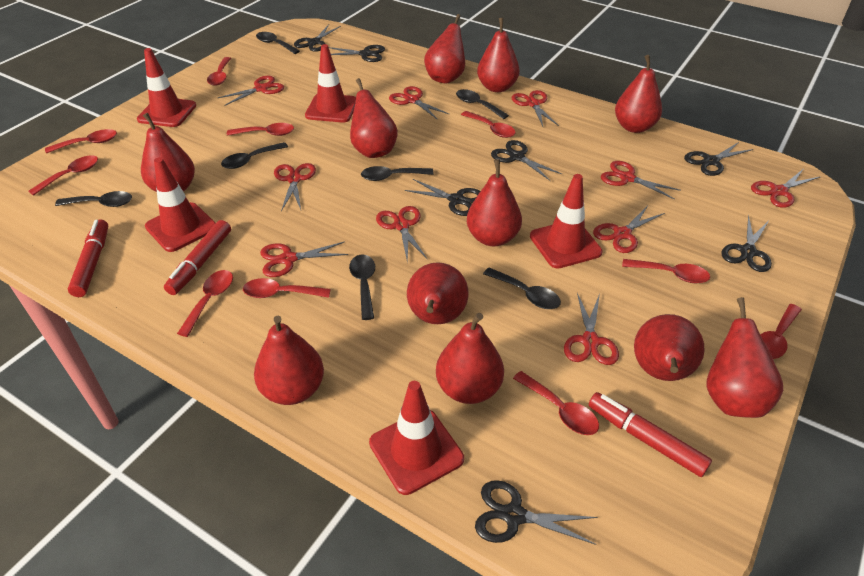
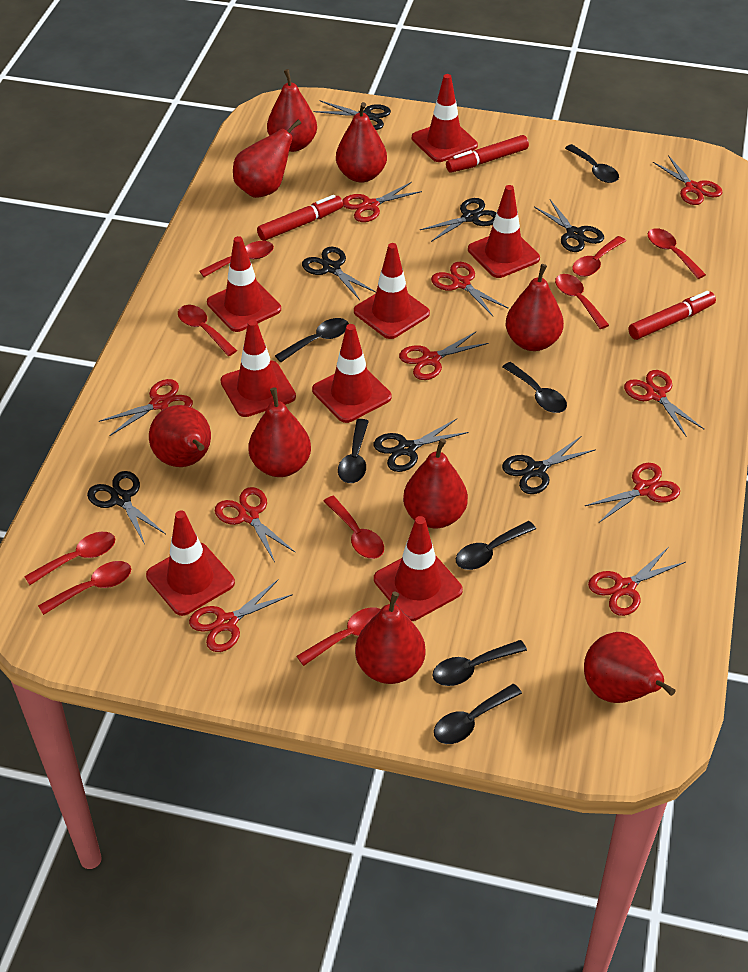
red pear: [141,113,195,192] [254,316,324,405] [350,78,398,158] [407,262,469,324] [424,14,465,83] [436,313,504,404] [467,159,522,246] [477,18,520,92] [615,55,662,133] [634,314,705,381] [706,297,783,418] = 11 -> [149,405,211,467] [233,119,301,198] [249,387,311,477] [267,69,317,152] [336,102,387,183] [355,592,425,684] [403,439,468,528] [506,264,564,351] [584,632,675,703] = 9
red spoon: [29,155,98,196] [45,129,117,154] [177,270,233,337] [207,57,231,86] [227,123,294,136] [243,278,331,298] [461,111,516,138] [513,371,599,435] [622,259,710,283] [760,304,802,359] = 10 -> [24,532,115,585] [38,561,131,615] [178,305,237,356] [199,241,274,277] [297,607,381,666] [323,496,384,559] [555,274,609,329] [572,236,626,277] [648,228,706,279] = 9
red traffic cone: [137,48,196,127] [145,157,216,252] [305,44,356,122] [369,381,464,495] [530,174,603,269] = 5 -> [146,511,235,616] [207,236,281,332] [221,319,296,417] [312,324,392,423] [354,243,430,339] [374,516,463,621] [412,74,478,162] [468,185,540,278] = 8

